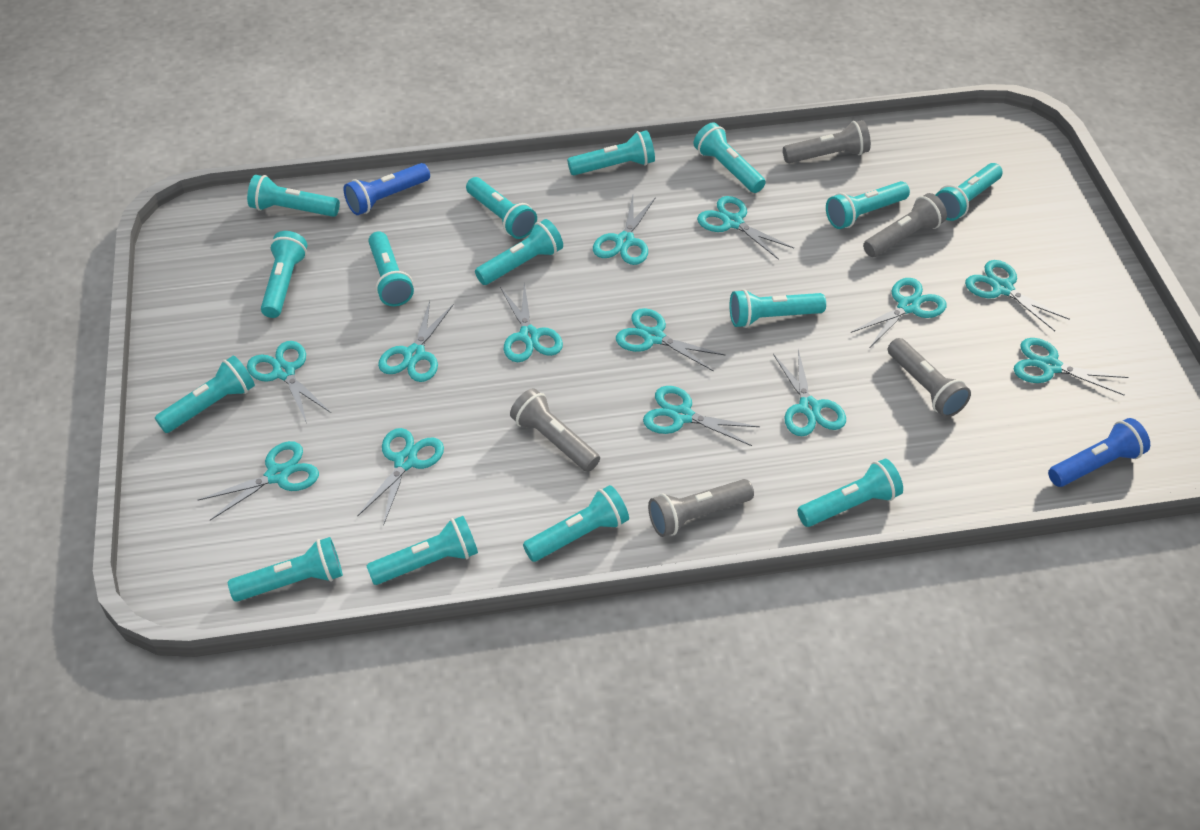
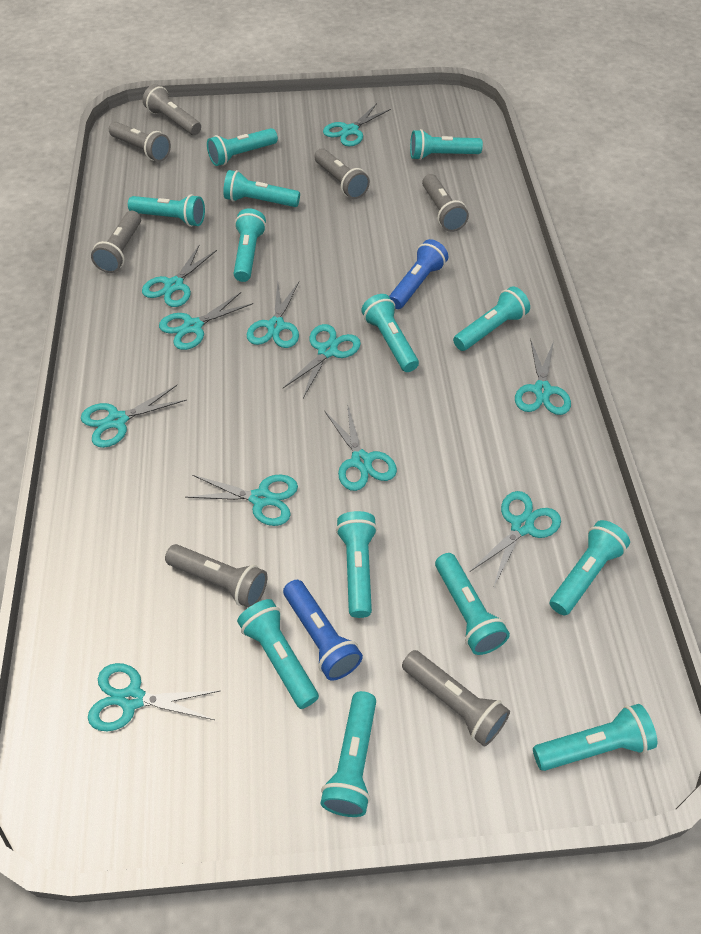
grey flashlight: [510,388,600,472] [648,479,754,537] [783,120,871,163] [863,193,947,257] [888,338,971,417] = 5 -> [91,211,141,273] [109,122,171,162] [143,84,201,135] [165,544,268,608] [314,148,370,199] [402,650,510,746] [422,174,469,232] = 7
turquoise flashlight: [155,355,255,433] [228,537,343,602] [247,175,340,217] [261,231,308,318] [366,516,478,585] [368,231,414,306] [466,177,537,239] [475,219,563,285] [523,485,629,562] [567,130,655,175] [694,123,766,193] [730,289,826,328] [797,459,903,527] [826,181,910,229] [936,163,1003,221] = 15 -> [128,194,205,227] [207,128,278,166] [223,170,300,207] [234,208,266,282] [237,599,319,709] [320,691,376,817] [336,511,377,618] [361,294,419,372] [410,129,483,160] [435,553,510,655] [453,286,530,351] [533,704,657,771] [550,520,630,615] = 13
turquoise scissors: [198,441,319,520] [247,341,331,423] [357,428,444,526] [378,301,453,382] [500,283,563,362] [593,196,656,265] [616,308,725,371] [643,386,760,446] [697,196,794,260] [773,350,846,436] [851,278,947,347] [965,260,1070,331] [1014,338,1129,396] = 13 -> [81,385,187,448] [88,663,219,731] [142,244,217,307] [159,292,253,350] [185,475,298,526] [246,282,299,348] [282,324,361,398] [323,103,391,146] [325,403,397,491] [471,491,561,586] [515,339,571,415] = 11

